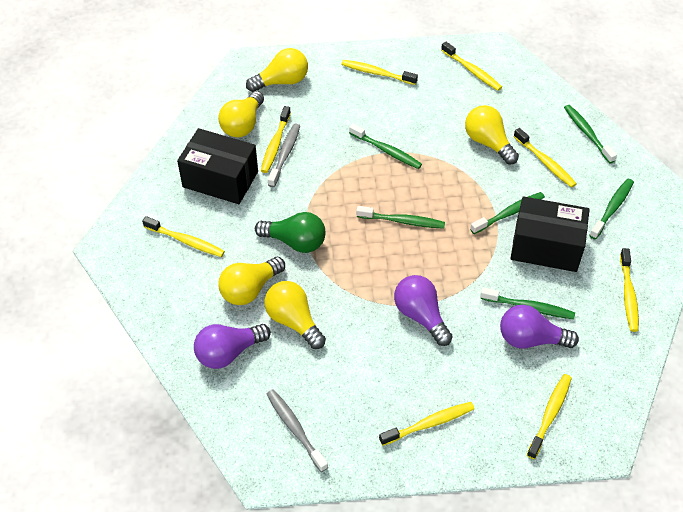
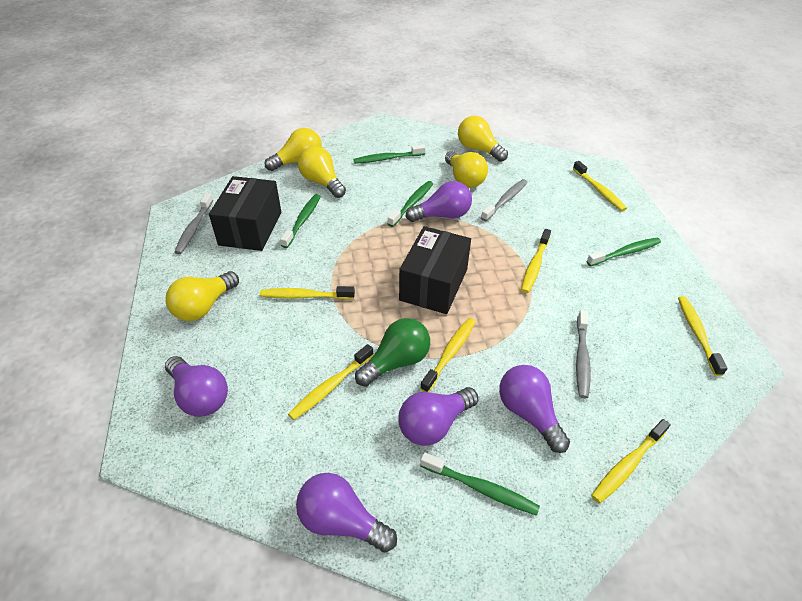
green toothbrush: [349,123,422,169] [356,206,445,229] [470,192,545,234] [480,287,575,319] [564,105,617,163] [589,179,634,240] = 6 -> [280,194,321,248] [353,145,426,164] [388,181,433,227] [420,452,540,516] [586,238,661,266] = 5
grey toothbrush: [267,390,328,472] [268,124,300,187] = 2 -> [174,193,213,254] [481,179,528,221] [576,310,591,398] = 3
purple light bulb: [194,324,271,369] [394,275,453,346] [500,305,579,349] = 3 -> [165,356,228,417] [296,473,397,552] [398,387,479,446] [406,181,472,222] [499,365,570,453] = 5
yellow toothbrush: [142,216,225,257] [261,106,291,173] [341,60,418,85] [379,402,475,446] [441,41,502,91] [513,128,577,188] [527,374,572,459] [620,248,639,332] = 8 -> [260,286,355,300] [288,344,373,420] [420,318,476,392] [521,229,551,293] [573,161,627,211] [591,419,671,503] [678,296,728,376] = 7

